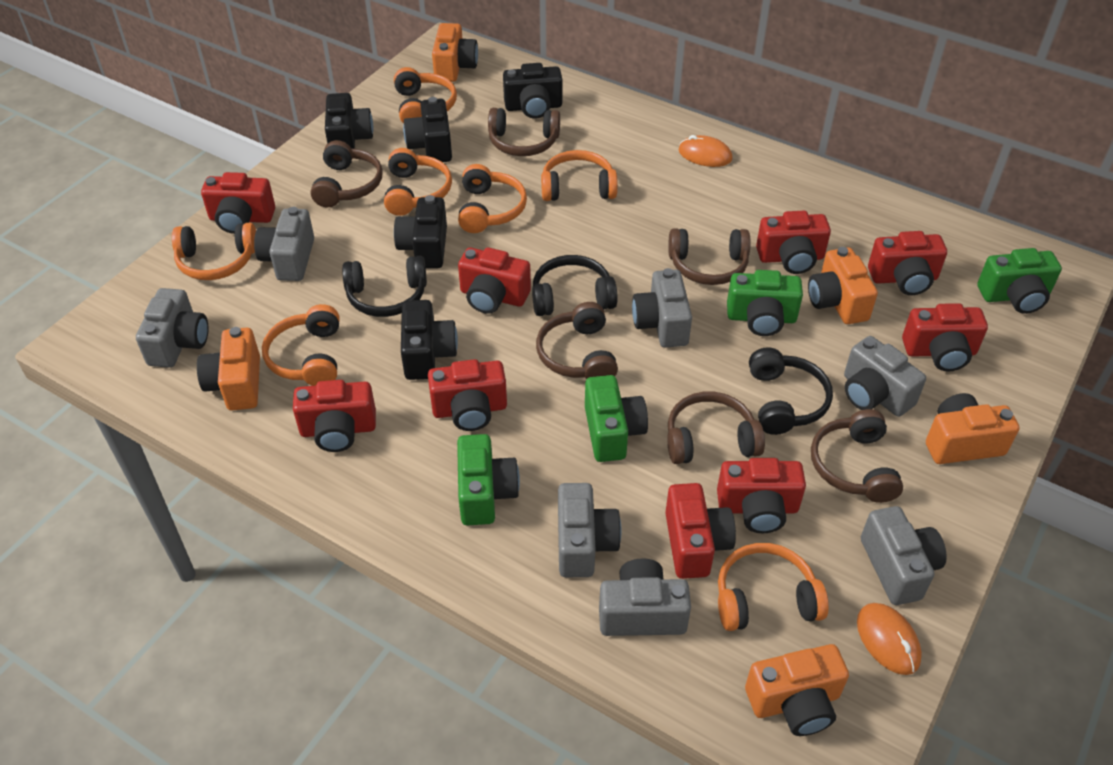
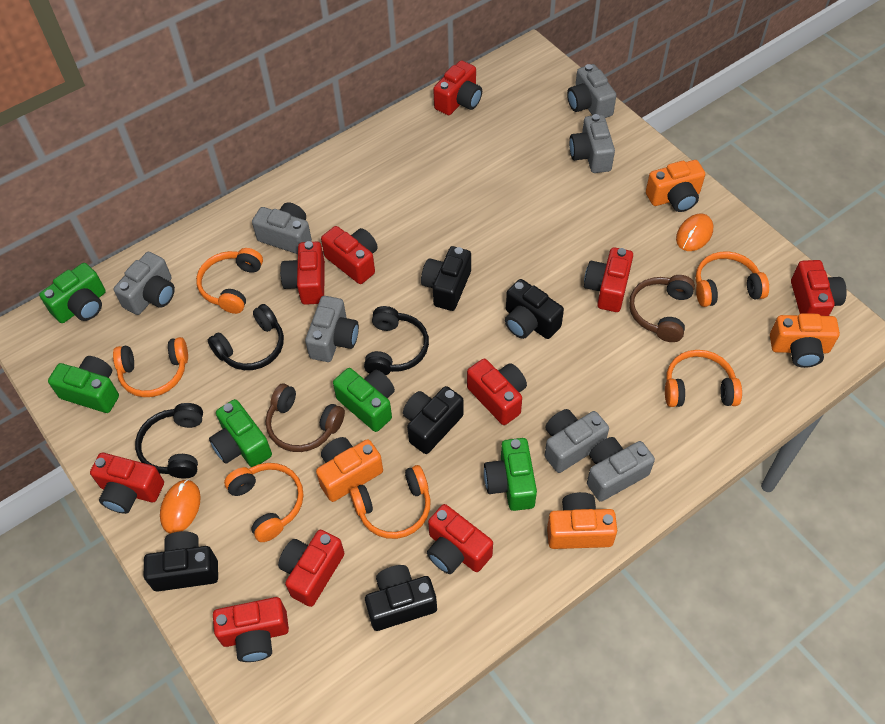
brown headphones: [311,140,383,207] [488,108,560,156] [536,302,618,379] [667,391,765,464] [668,228,751,285] [811,409,903,503] = 6 -> [266,384,345,452] [629,275,695,342] = 2
green camera: [457,434,520,526] [585,375,648,462] [727,270,803,336] [977,248,1062,314] = 4 -> [39,263,106,323] [48,356,119,413] [209,399,272,467] [333,368,395,432] [484,438,537,511] = 5
orange camera: [197,327,260,411] [432,23,478,82] [745,644,849,736] [808,247,878,324] [926,393,1020,464] = 5 -> [316,437,383,502] [547,492,617,549] [646,160,705,212] [770,313,840,368] = 4
orange headphones: [172,223,256,280] [262,304,340,386] [384,148,452,216] [394,67,457,124] [458,164,527,233] [541,150,618,201] [718,543,829,631] = 7 -> [113,337,188,397] [196,248,263,314] [224,463,303,542] [350,465,431,539] [665,350,742,407] [696,251,769,307] = 6
red camera: [201,172,275,234] [293,380,376,452] [428,359,507,431] [458,247,531,314] [665,483,736,579] [717,458,806,533] [756,211,831,274] [868,231,947,295] [902,303,988,372] = 9 -> [90,453,164,514] [213,597,289,662] [278,530,345,607] [280,241,325,305] [321,226,378,284] [427,504,493,574] [433,60,482,115] [467,359,527,425] [584,247,633,312] [791,260,847,316] = 10

